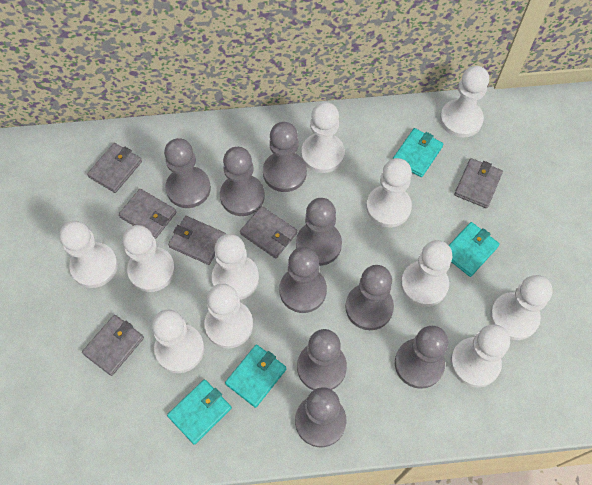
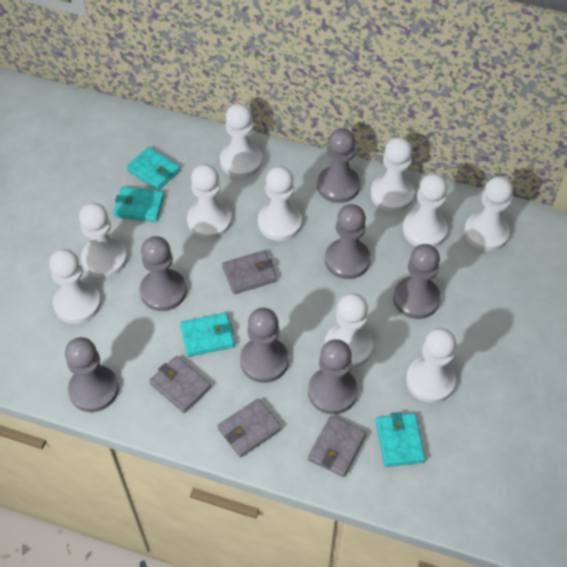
grey pawn: [164,138,211,208] [220,147,265,216] [263,122,307,192] [279,247,327,313] [295,387,346,447] [296,198,342,266] [297,329,347,390] [345,265,394,330] [395,326,448,389] = 9 -> [65,337,119,412] [140,236,187,311] [240,308,289,383] [308,339,358,414] [317,128,360,203] [325,204,371,279] [393,244,441,319] = 7
grey wallet: [82,315,144,376] [87,143,142,193] [119,189,176,239] [168,216,226,265] [240,206,297,258] [454,158,503,208] = 6 -> [149,356,211,413] [218,398,281,457] [222,250,277,294] [308,416,366,477] = 4
white pawn: [59,221,118,288] [122,225,175,292] [152,310,204,373] [204,284,253,348] [212,234,259,300] [301,102,345,173] [366,158,412,228] [401,240,452,307] [440,66,489,138] [451,324,510,388] [490,275,553,340] = 11 -> [49,249,101,324] [79,203,127,277] [187,164,231,239] [220,103,262,178] [258,166,302,241] [324,293,373,368] [370,137,414,212] [403,174,448,247] [406,328,456,403] [464,176,513,251] = 10

